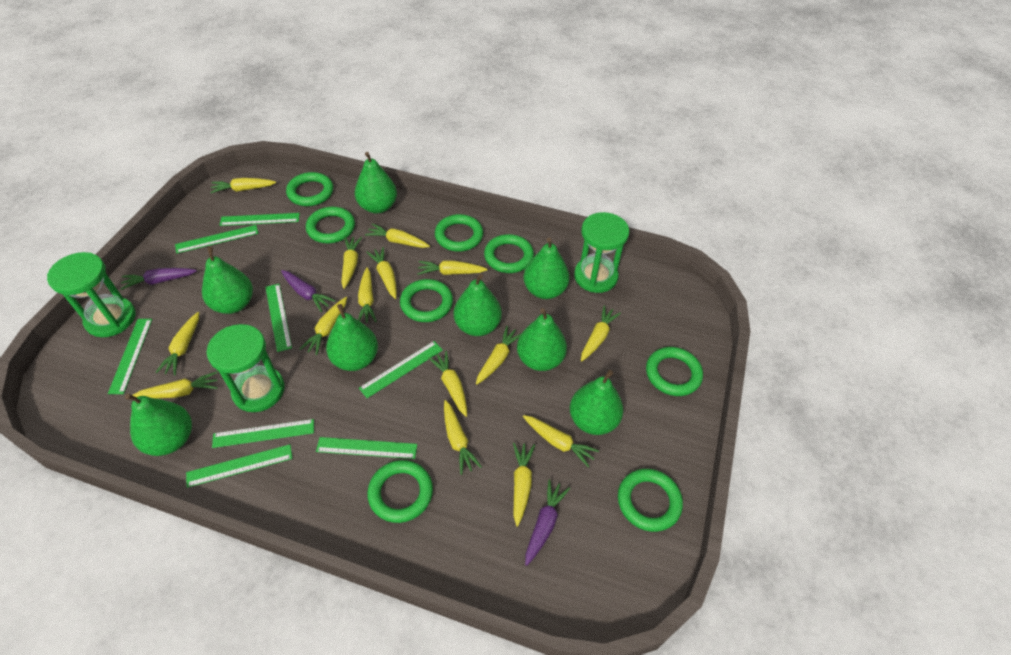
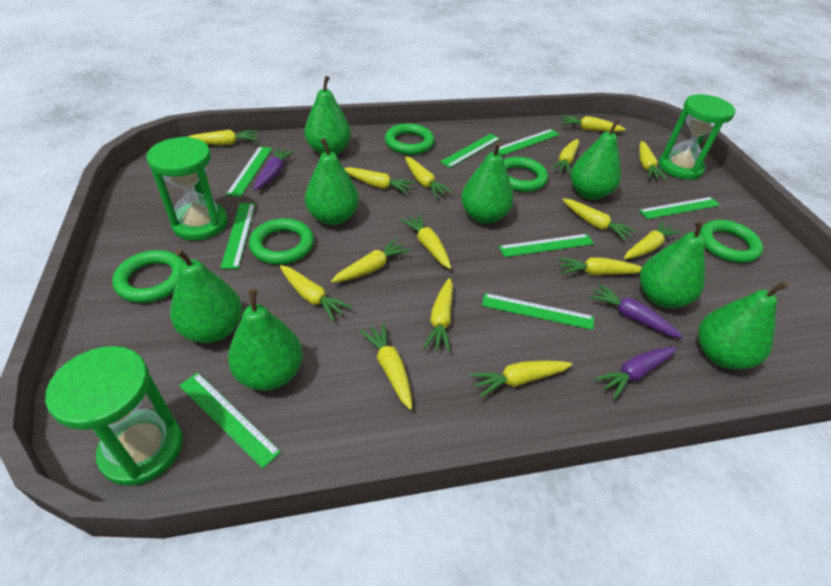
green ring: [286,172,333,206] [306,207,355,243] [367,460,433,523] [400,279,453,322] [435,214,483,252] [484,234,534,273] [618,469,683,532] [646,347,703,396] = 8 -> [112,250,184,303] [249,218,314,264] [385,123,435,155] [503,157,548,192] [699,220,763,263] = 5

